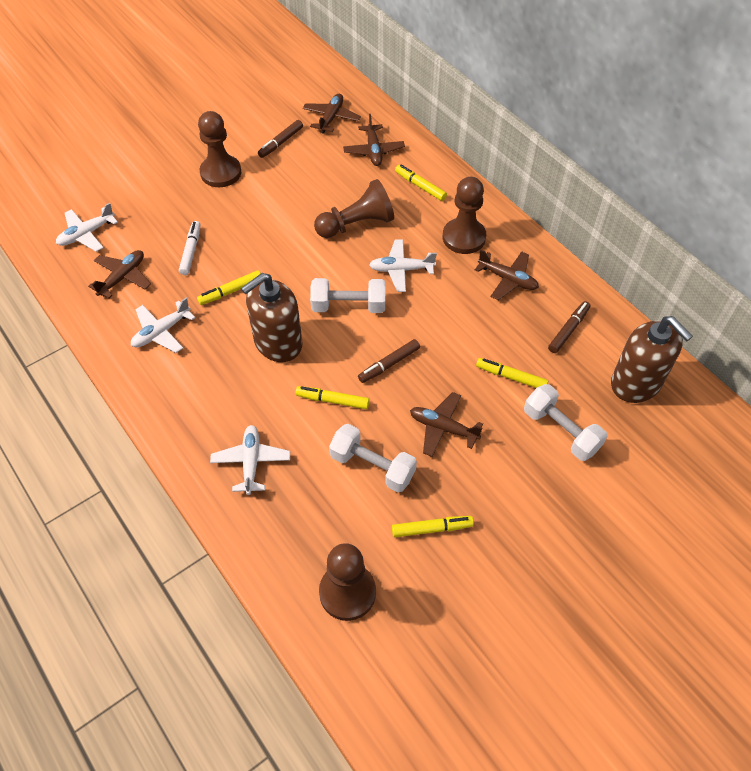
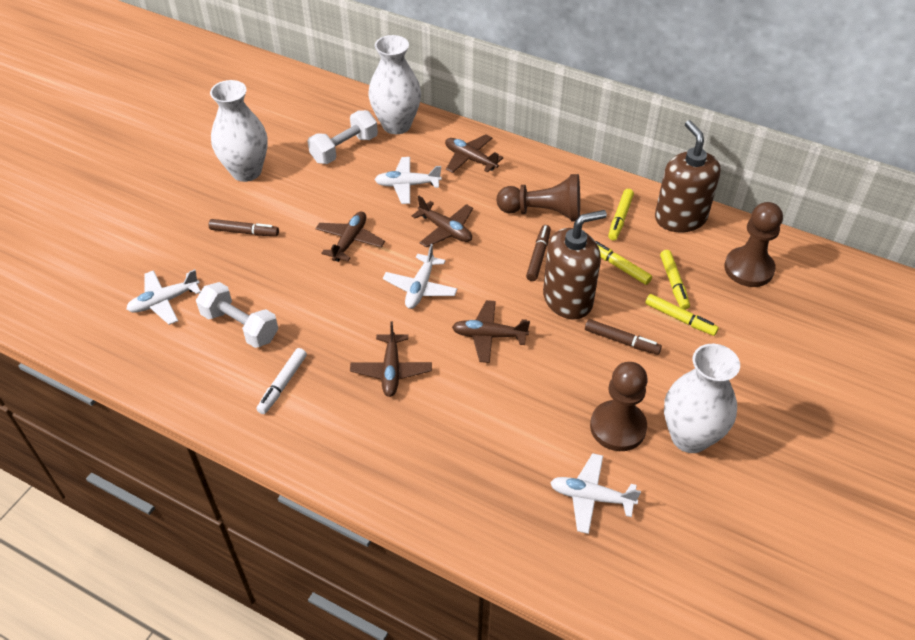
brown pawn: [198,111,241,187] [314,179,394,238] [319,543,376,621] [443,177,486,254] = 4 -> [497,174,580,222] [590,362,648,451] [724,202,783,287] = 3
white dumbbell: [310,278,386,313] [329,424,417,492] [524,384,607,461] = 3 -> [196,282,278,348] [308,110,378,164] = 2
white vase: none = 0 -> [210,80,268,182] [368,35,421,134] [664,344,740,453] = 3
yellow marker: [197,270,261,305] [295,386,369,409] [392,516,474,537] [395,165,447,201] [476,358,548,388] = 5 -> [595,241,652,285] [608,189,634,241] [645,294,719,336] [660,250,690,310] = 4

